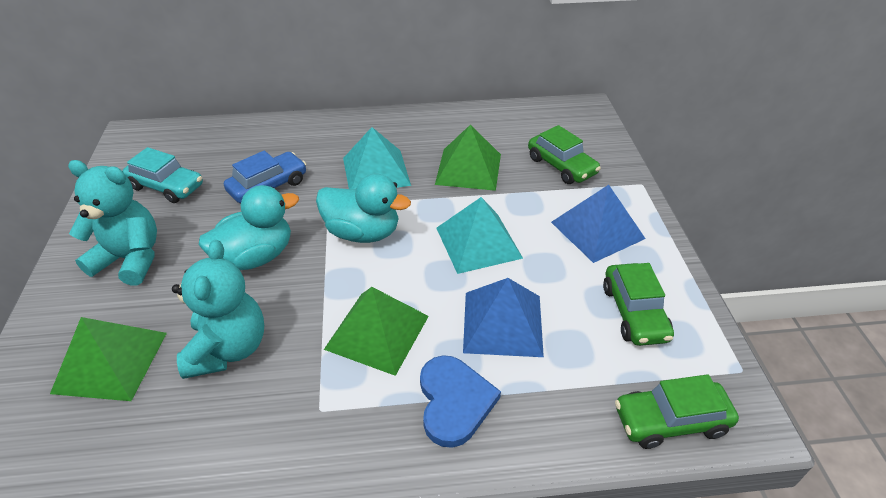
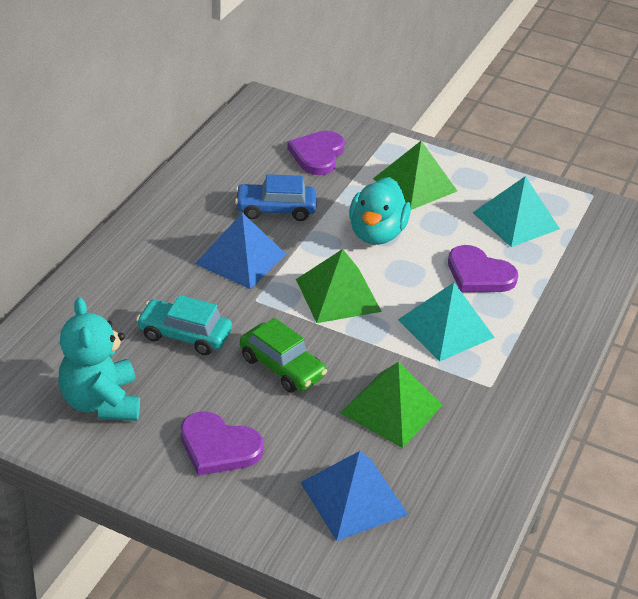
blue heart: [420,355,501,448] = 1 -> none = 0
green car: [528,125,601,184] [603,263,674,346] [615,374,739,449] = 3 -> [240,318,327,393] = 1
purple heart: none = 0 -> [181,411,264,476] [287,131,345,175] [448,245,518,292] = 3
turquoise duck: [199,185,299,270] [316,173,411,243] = 2 -> [349,177,411,245] = 1
turquoise teddy bear: [68,160,157,285] [172,240,264,379] = 2 -> [58,298,140,421] = 1

